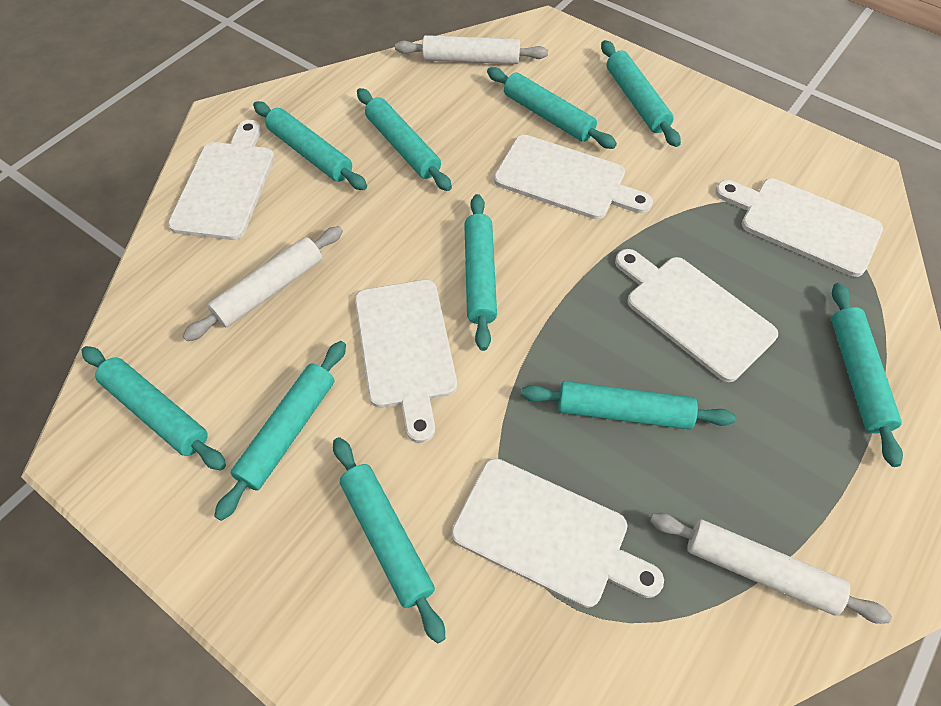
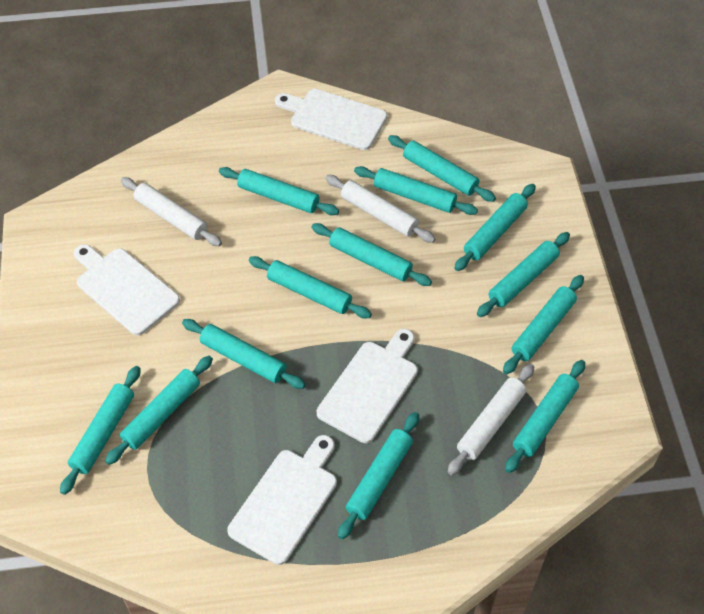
turquoise rolling pin: [81,346,226,470] [214,341,346,521] [253,101,367,190] [333,437,446,644] [357,88,452,191] [464,194,497,351] [487,67,617,149] [521,381,736,430] [601,40,681,147] [832,283,903,467] = 10 -> [60,366,140,495] [105,356,213,465] [182,319,306,389] [219,167,339,215] [249,256,372,319] [311,223,432,286] [338,412,419,540] [354,166,478,215] [388,135,496,202] [454,184,536,271] [477,232,570,317] [503,275,584,374] [505,360,585,473] = 13
white cutting board: [168,120,274,240] [355,280,457,443] [451,458,664,608] [494,135,653,220] [615,249,778,382] [715,178,883,277] = 6 -> [74,244,180,335] [227,435,337,565] [275,89,387,150] [317,329,418,443] = 4

